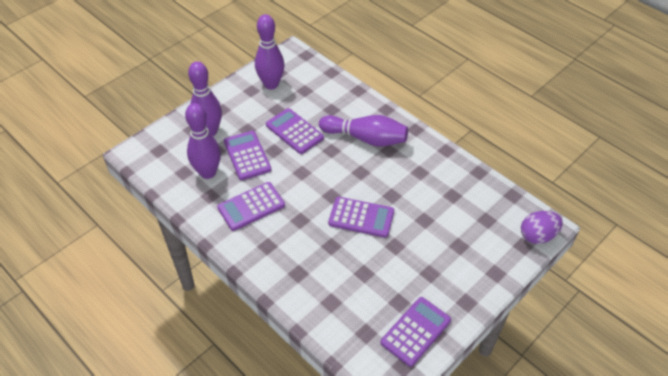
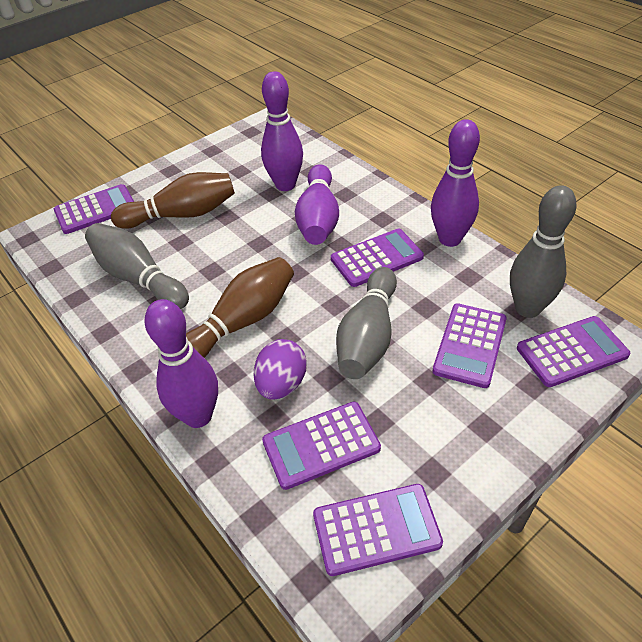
brown bowling pin: none = 0 -> [111,172,235,229] [186,257,294,358] = 2
grey bowling pin: none = 0 -> [85,223,189,309] [336,267,397,379] [510,185,577,318] = 3
purple calculator: [217,182,285,231] [224,131,271,180] [266,108,324,154] [328,197,394,238] [381,297,451,367] = 5 -> [54,184,134,234] [262,402,381,490] [313,484,443,576] [331,229,424,287] [433,303,507,388] [517,316,630,387] = 6

